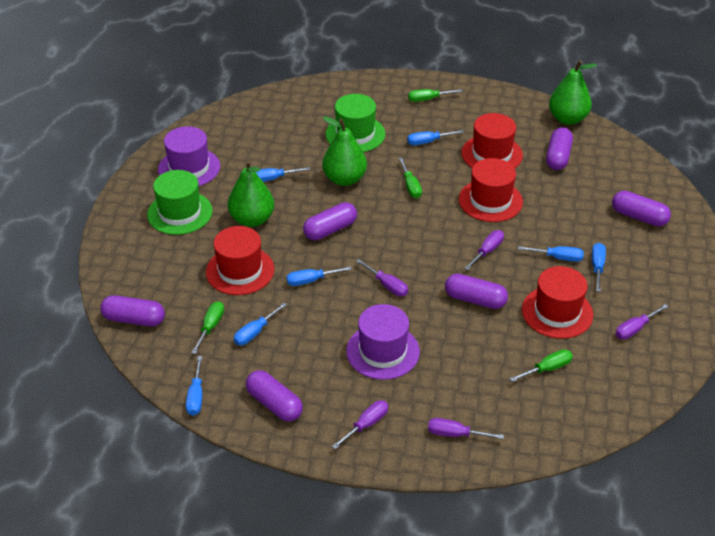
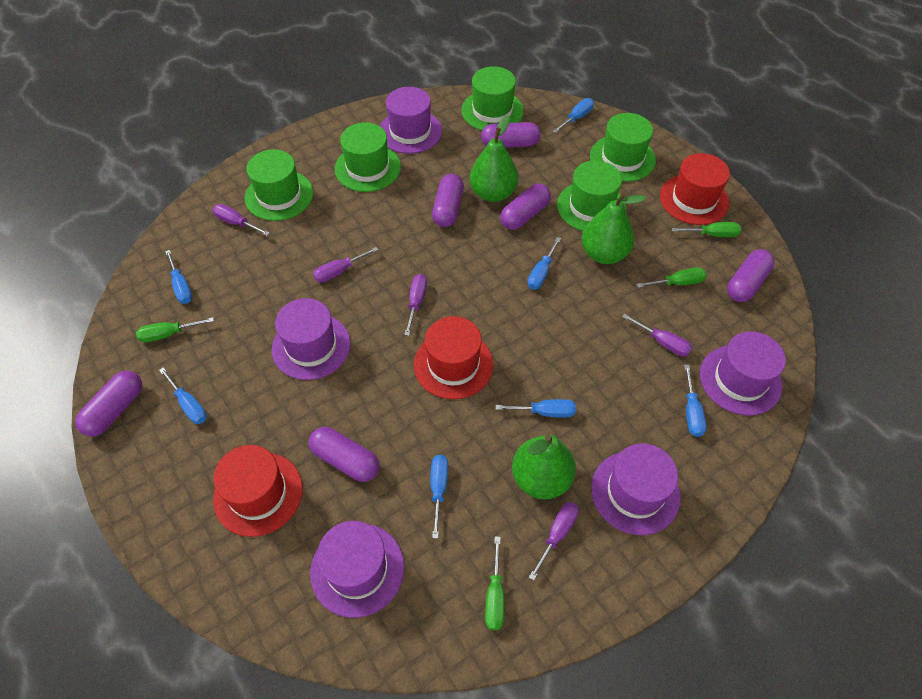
green hat: [147,170,212,235] [325,94,385,152] = 2 -> [245,149,313,221] [335,122,401,192] [461,66,524,130] [557,160,626,231] [590,113,656,182] = 5
purple hat: [158,126,220,186] [346,304,420,380] = 2 -> [272,298,351,380] [310,521,404,618] [380,87,442,154] [591,443,681,535] [700,331,786,415] = 5
red hat: [206,226,274,295] [459,158,523,222] [461,113,523,168] [522,266,594,339] = 4 -> [213,445,303,537] [414,316,493,399] [660,153,730,225] = 3

